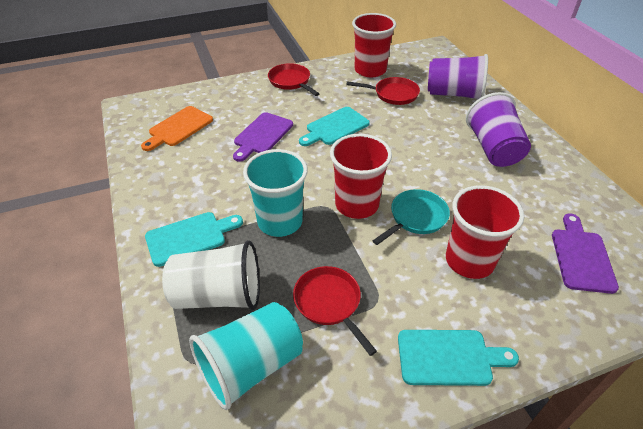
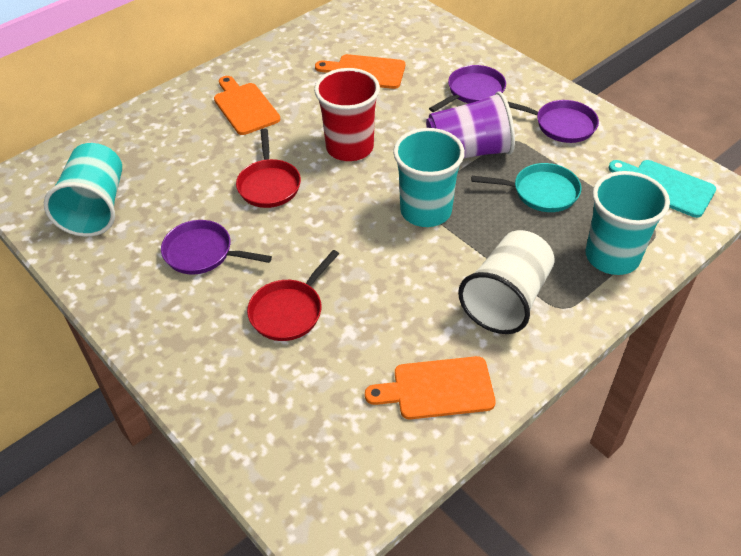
orange cutting board: [141,106,213,151] = 1 -> [214,76,280,135] [315,54,405,89] [365,356,496,419] = 3
purple cup: [428,54,488,99] [466,92,531,167] = 2 -> [426,91,515,159] = 1
purple cutting board: [233,112,293,162] [552,213,619,294] = 2 -> none = 0
purple pan: none = 0 -> [161,220,272,274] [429,65,506,112] [507,100,599,143] = 3
red cup: [330,134,392,219] [352,13,396,77] [446,185,524,279] = 3 -> [314,68,380,161] = 1
red pan: [268,63,320,96] [293,266,377,356] [346,77,420,105] = 3 -> [236,129,301,208] [247,250,339,341] = 2
turquoise cup: [189,302,303,410] [243,149,308,237] = 2 -> [44,143,122,237] [393,128,465,227] [585,171,670,275] = 3
turquoise cutting board: [145,212,243,267] [299,107,370,146] [398,330,519,386] = 3 -> [608,160,716,218] = 1

